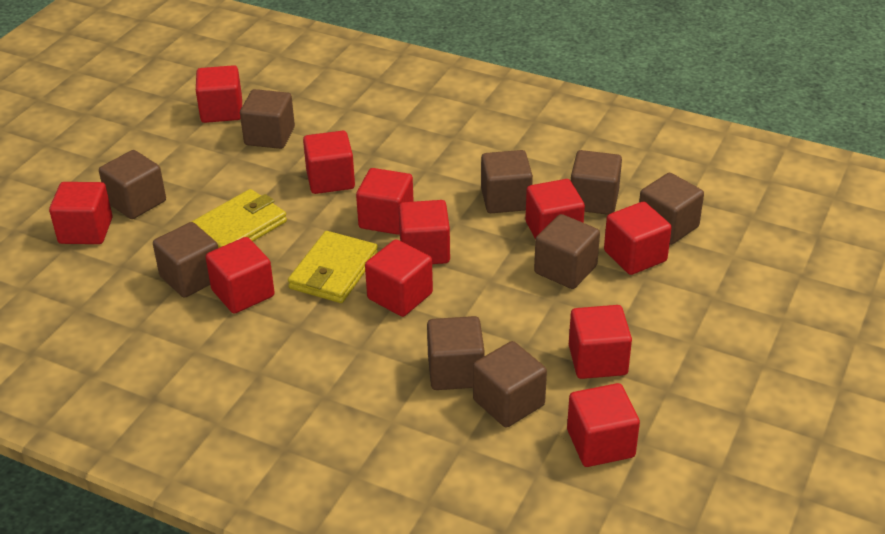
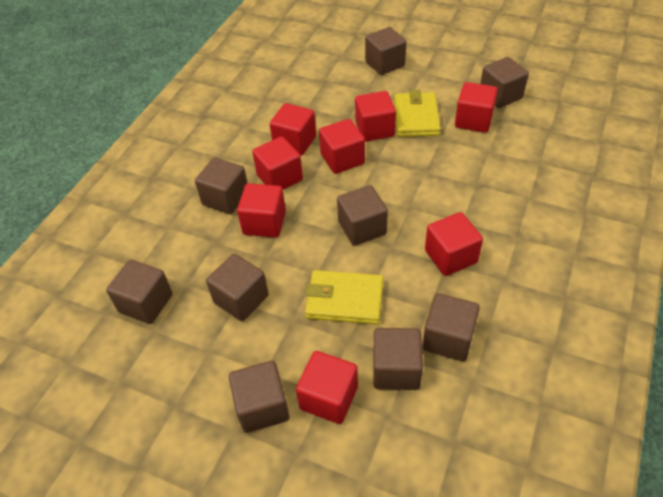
red cube: [49,182,113,244] [196,65,242,123] [206,237,275,314] [303,131,355,194] [356,168,414,235] [365,239,433,317] [399,200,450,264] [525,179,585,239] [567,383,640,467] [569,305,632,379] [604,201,672,275] = 11 -> [237,183,286,238] [252,136,303,190] [270,103,316,156] [296,351,358,424] [319,119,365,174] [355,91,396,142] [425,212,483,276] [455,82,498,133] = 8

